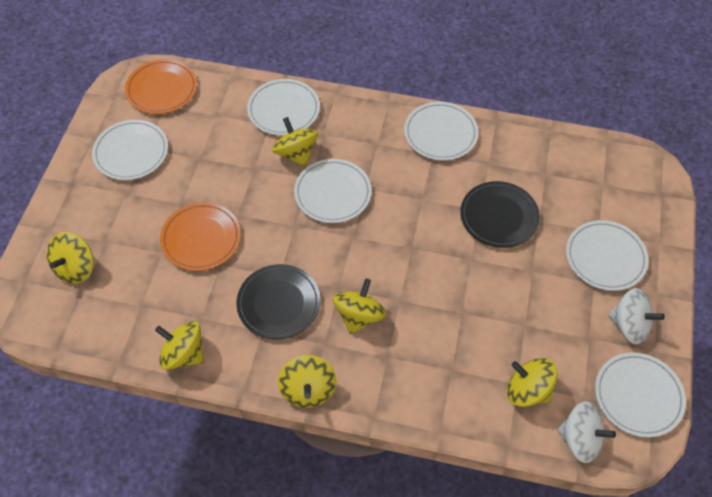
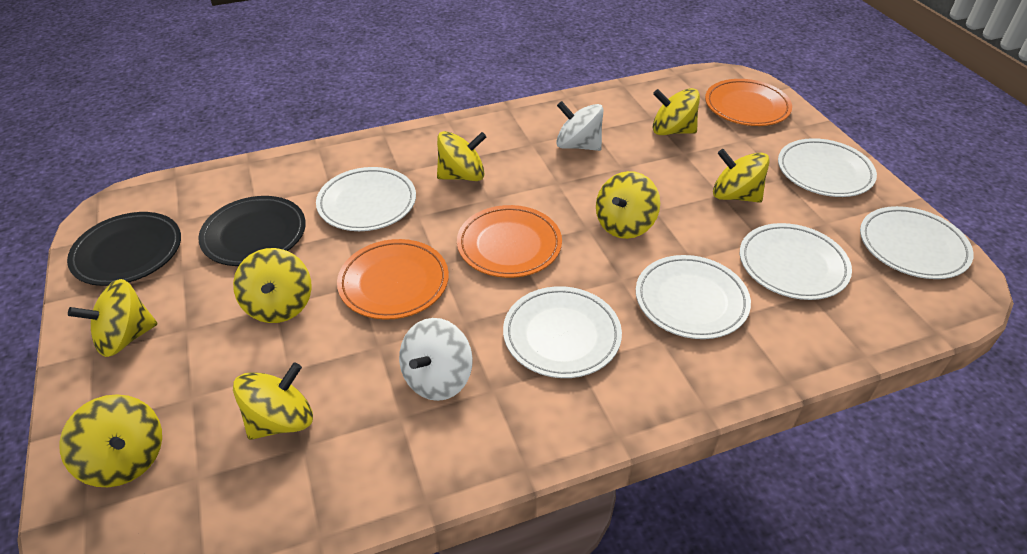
orange plate: [125,59,197,114] [160,202,241,271] = 2 -> [337,239,449,320] [457,205,562,278] [705,79,792,126] = 3
yellow spinning top: [47,232,94,284] [155,321,204,370] [272,117,318,167] [278,355,337,408] [333,279,386,334] [507,358,558,407] = 6 -> [59,394,162,487] [68,279,157,357] [233,248,312,323] [233,362,313,440] [437,131,486,181] [596,171,660,239] [653,88,700,135] [713,149,770,203] = 8

